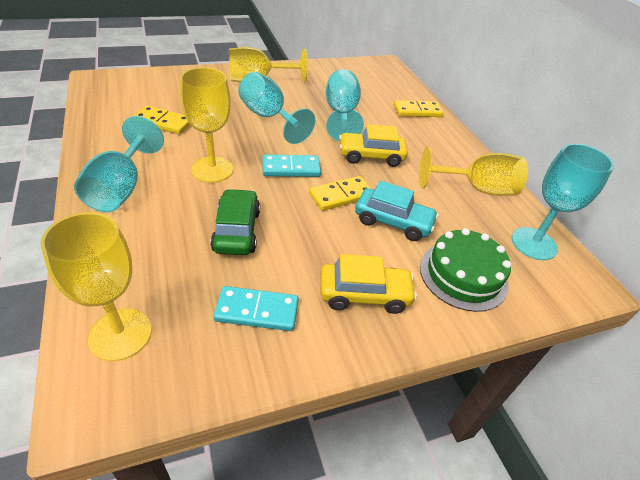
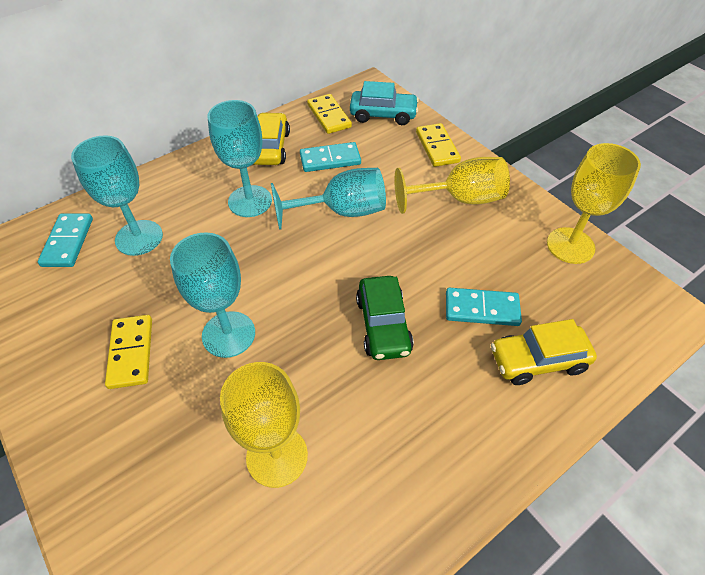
green cake: [420,228,511,312] = 1 -> none = 0
turquoise domino: [213,286,299,331] [262,154,321,177] = 2 -> [38,214,93,267] [300,142,361,172] [446,288,522,326] = 3
yellow goblet: [40,212,152,361] [180,67,233,183] [229,47,308,82] [419,147,528,196] = 4 -> [220,362,308,488] [394,157,510,214] [547,143,641,264] = 3

